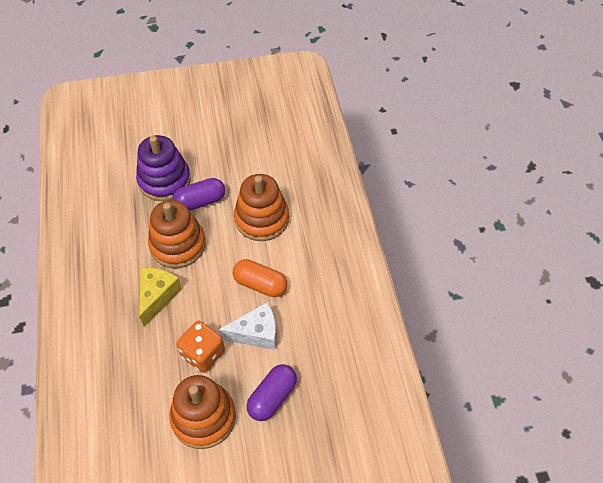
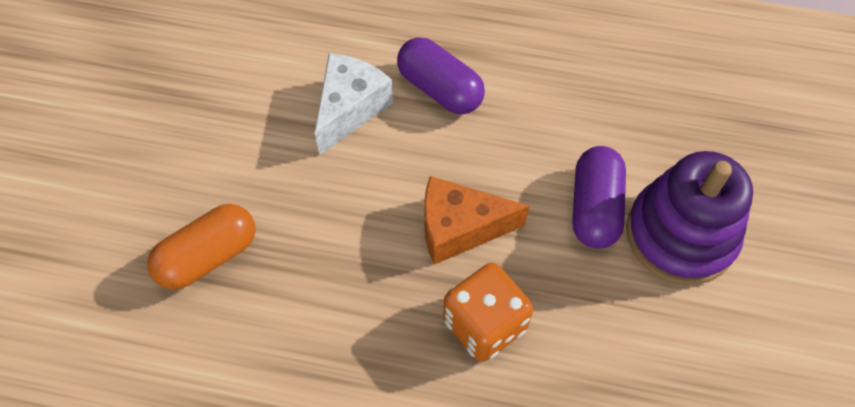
orange cheese: none = 0 -> [424,176,529,265] = 1
orange stacking toy: [148,200,206,268] [169,375,236,449] [234,174,289,241] = 3 -> none = 0
yellow cheese: [139,268,182,326] = 1 -> none = 0

